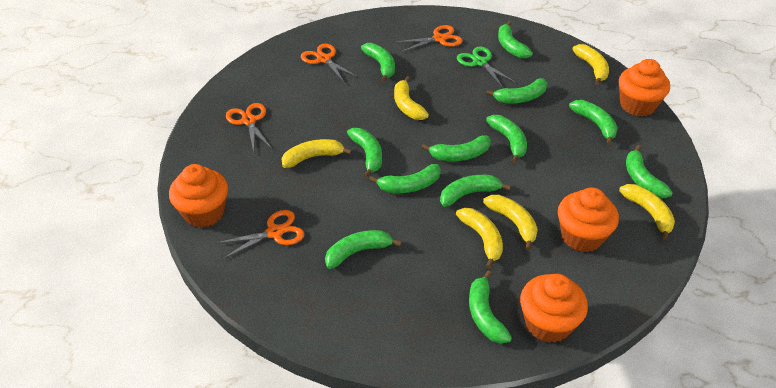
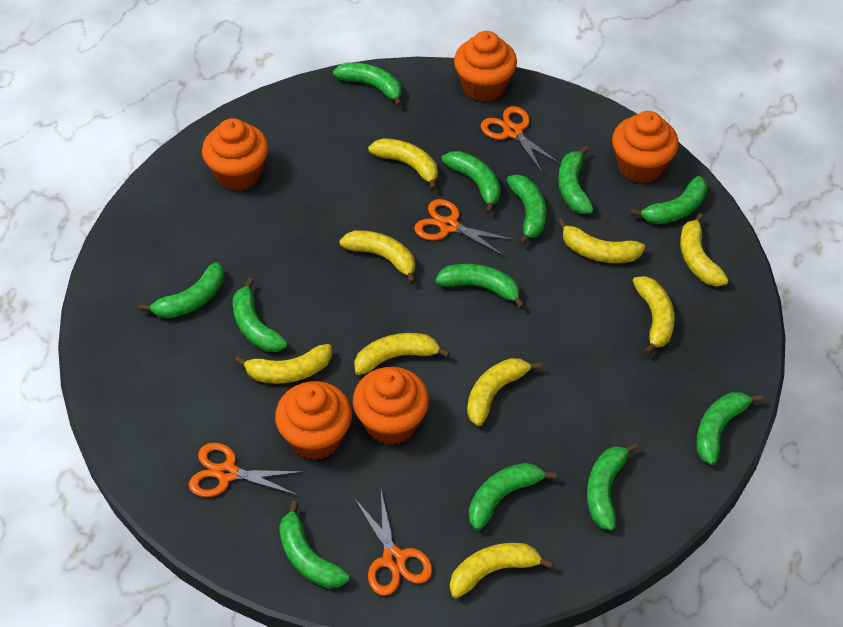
green scissors: [457,47,516,88] = 1 -> none = 0
orange cupcake: [169,164,228,227] [520,274,588,343] [558,188,619,252] [619,59,670,117] = 4 -> [202,118,269,191] [275,381,352,460] [353,367,429,445] [454,31,517,102] [612,111,679,183] = 5
yellow banana: [282,139,352,168] [394,76,429,120] [456,208,503,269] [483,195,538,251] [572,44,609,85] [619,184,675,241] = 6 -> [235,344,332,383] [339,230,416,284] [354,333,450,375] [368,138,438,190] [450,543,553,599] [467,358,541,426] [558,219,645,263] [633,276,675,355] [680,213,729,287] = 9

